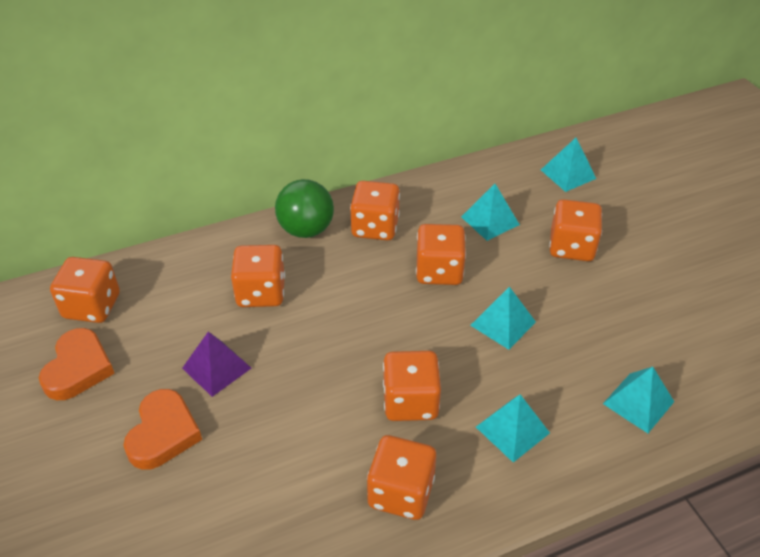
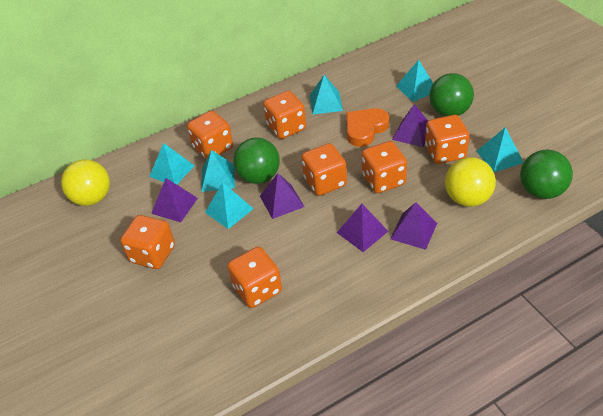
green ball: [275,179,334,238] = 1 -> [233,138,280,184] [429,73,474,116] [520,150,573,199] = 3
orange heart: [39,328,115,400] [123,389,202,470] = 2 -> [346,108,389,147] = 1
purple pyramid: [182,332,251,397] = 1 -> [151,178,198,222] [260,173,305,219] [337,204,388,252] [390,202,437,250] [392,104,428,147] = 5
turquoise pyramid: [461,184,520,241] [470,286,536,350] [476,394,550,462] [541,138,596,192] [603,367,674,433] = 5 -> [149,143,195,184] [201,150,235,192] [205,182,254,229] [310,75,343,115] [396,60,433,102] [476,127,524,172] = 6
yellow ball: none = 0 -> [61,159,110,206] [445,157,496,207] = 2

